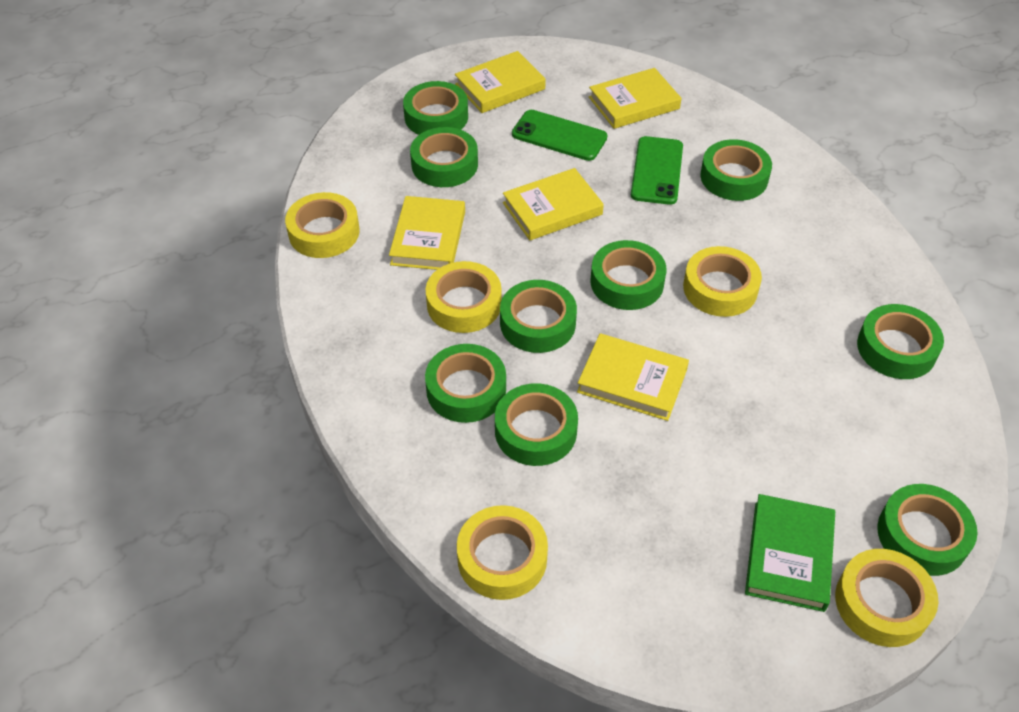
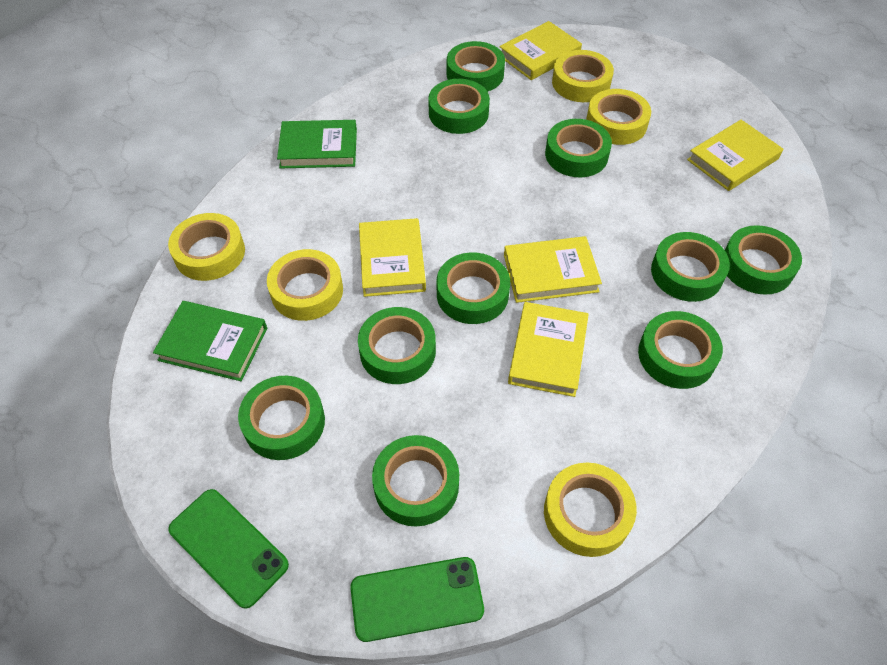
green book: [745,494,835,612] = 1 -> [153,301,267,381] [277,120,357,168] = 2
green tape: [403,81,468,135] [410,127,478,187] [425,344,506,423] [495,383,578,466] [500,280,577,353] [591,240,666,310] [700,139,772,201] [857,304,944,379] [877,484,978,576] = 9 -> [238,376,325,460] [358,307,436,384] [372,435,459,527] [428,79,490,134] [437,252,510,324] [447,41,505,91] [545,119,612,177] [638,311,723,389] [651,232,730,302] [725,225,802,295] = 10

